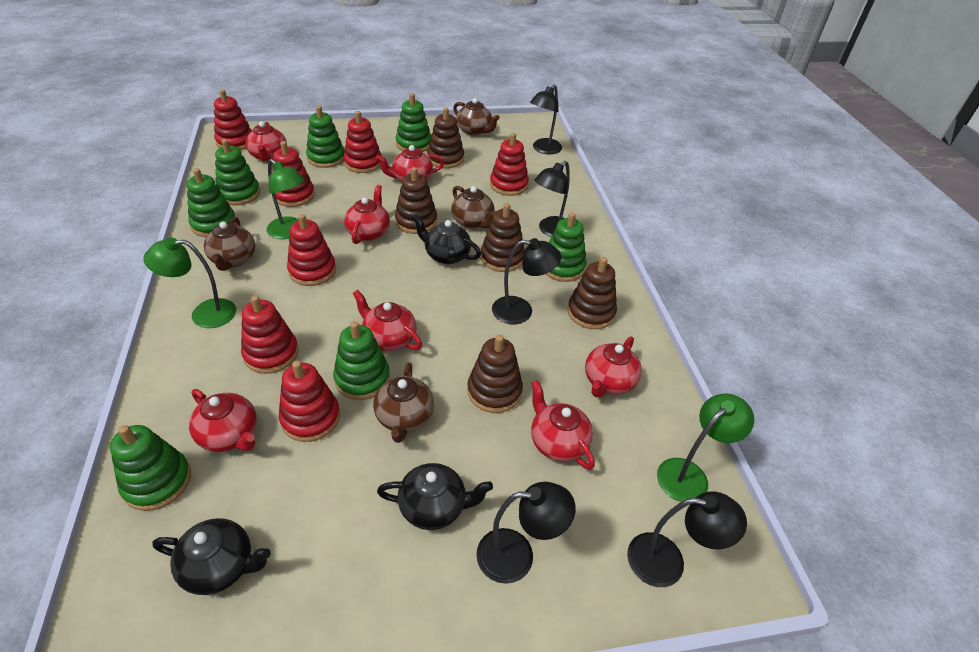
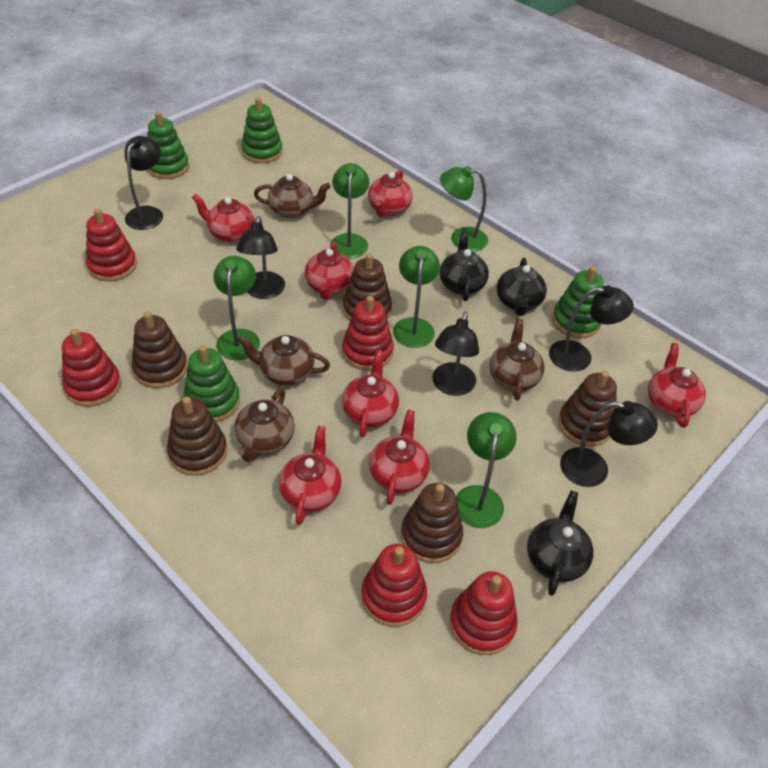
green lamp: [143,238,236,328] [267,159,305,239] [657,394,754,502] = 3 -> [213,256,260,360] [330,163,369,259] [393,246,440,348] [440,166,488,252] [456,412,517,528] = 5
green stacking toy: [110,425,191,511] [187,168,236,237] [215,139,260,205] [306,106,345,168] [333,321,390,400] [396,93,431,152] [546,213,587,282] = 7 -> [147,111,189,179] [183,345,240,422] [241,97,283,163] [552,266,604,338] = 4
red stacking toy: [214,90,252,150] [241,295,299,374] [272,141,315,207] [279,360,340,442] [287,214,336,286] [343,111,382,173] [490,133,529,196] = 7 -> [62,329,121,407] [86,208,137,282] [342,296,394,370] [361,544,427,627] [450,571,518,655] = 5

